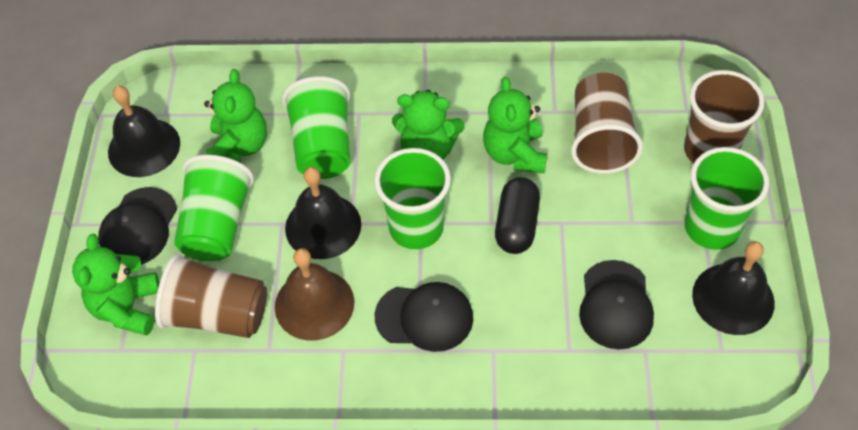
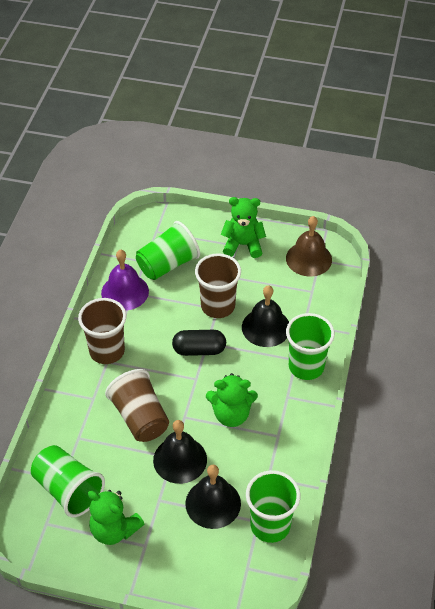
black cap: [98,187,177,265] [375,282,473,352] [579,260,654,350] = 3 -> none = 0
green teddy bear: [72,234,160,336] [204,69,267,162] [392,90,465,160] [483,77,547,173] = 4 -> [88,490,144,545] [206,373,258,427] [221,197,266,258] = 3
purple bell: none = 0 -> [101,249,149,311] = 1

